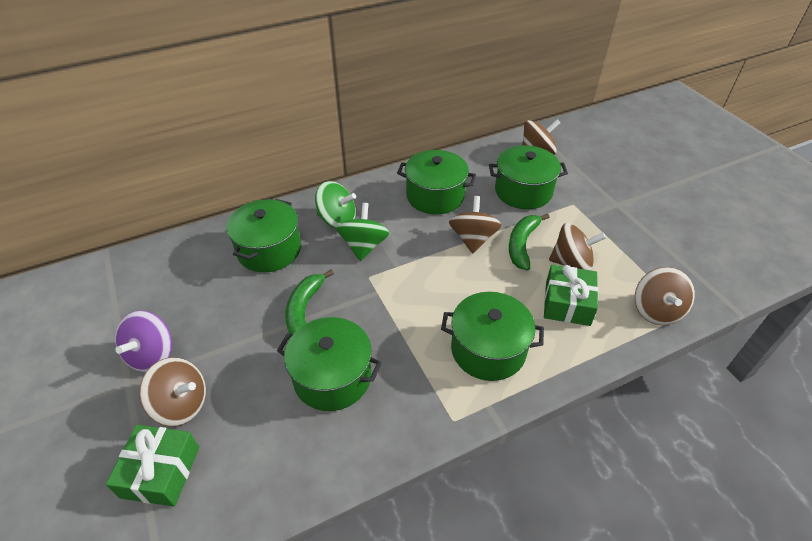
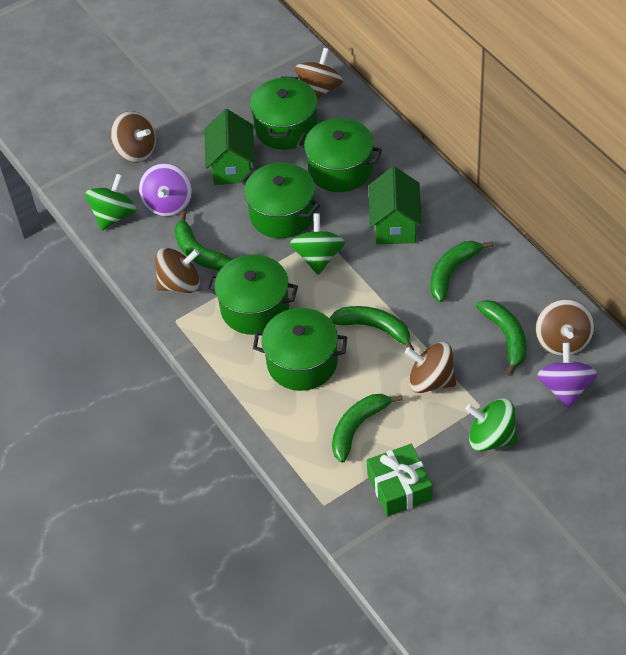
green banana: [285,269,334,334] [509,213,550,271] = 2 -> [174,212,233,271] [329,306,415,351] [332,394,402,463] [430,241,493,302] [476,300,526,376] = 5
green gift: [106,425,199,507] [544,265,598,326] = 2 -> [367,444,432,516] = 1
green house: none = 0 -> [204,109,255,185] [369,166,422,244] = 2
green spinning top: [315,181,356,228] [336,203,389,261] = 2 -> [85,174,137,231] [290,213,345,275] [466,399,518,452] = 3
purple spinning top: [115,310,172,373] = 1 -> [139,163,192,216] [537,343,598,409] = 2

